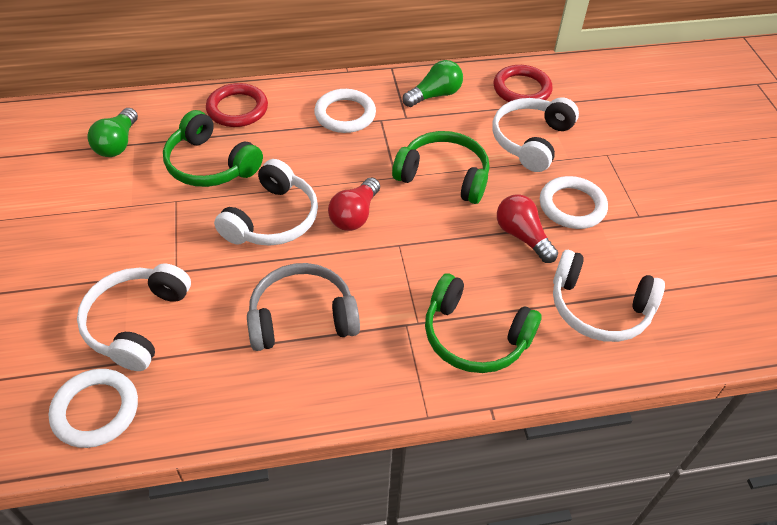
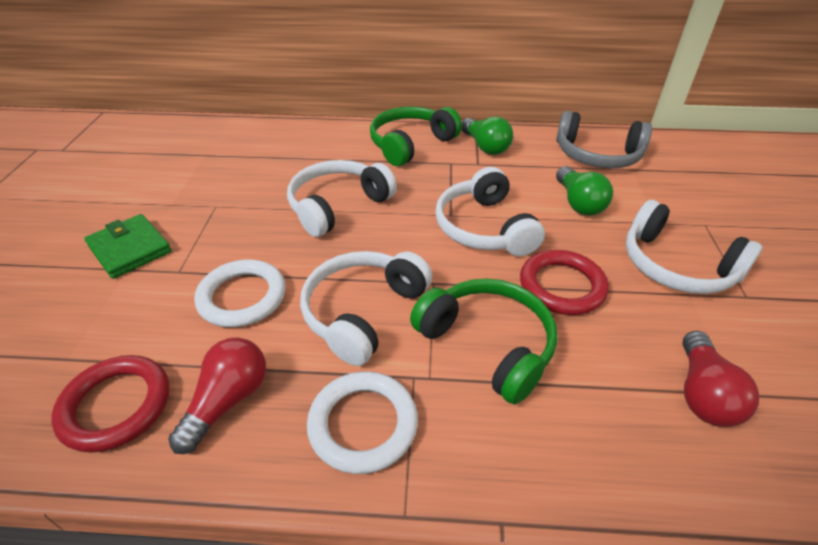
green headphones: [163,110,263,187] [392,131,489,204] [425,273,542,373] = 3 -> [370,106,462,166] [410,279,557,405] = 2
green wallet: none = 0 -> [84,214,172,279] = 1
white ring: [49,369,138,448] [314,89,376,133] [540,176,608,229] = 3 -> [194,260,286,327] [307,371,418,474] = 2

